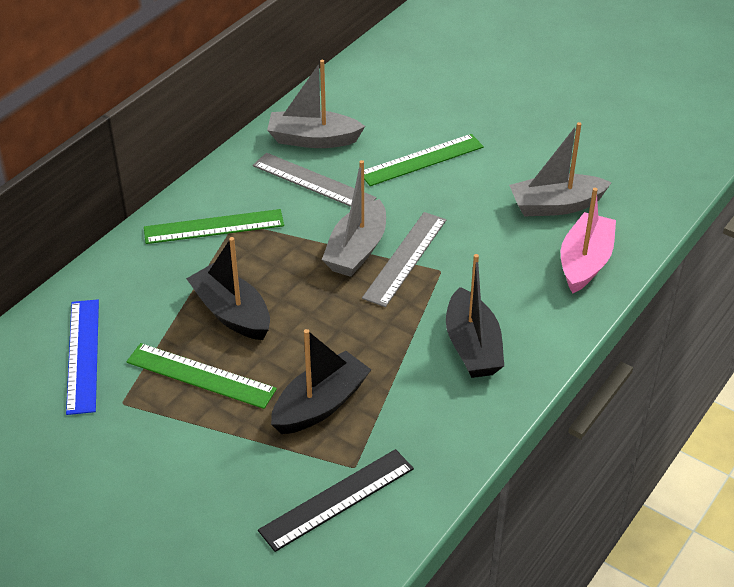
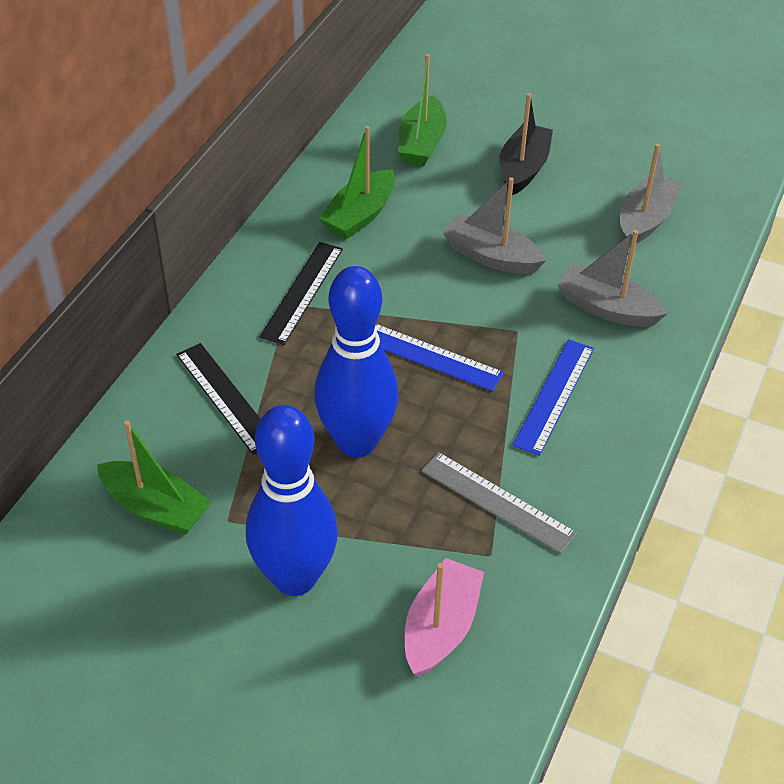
black boat: [186,237,270,340] [271,329,371,434] [446,254,504,378] = 3 -> [499,93,553,195] = 1
black ruler: [258,449,414,552] = 1 -> [176,343,261,455] [260,242,343,345] = 2
blue bowling pin: none = 0 -> [246,405,338,596] [314,266,399,457] = 2
blue ruler: [66,299,99,415] = 1 -> [376,324,504,391] [513,339,594,456] = 2
green boat: none = 0 -> [97,421,212,535] [319,126,395,239] [398,54,447,166] = 3
green ruler: [126,343,277,409] [144,209,284,244] [364,134,484,186] = 3 -> none = 0
grey ruler: [253,153,376,207] [362,212,446,307] = 2 -> [421,452,577,554] = 1

